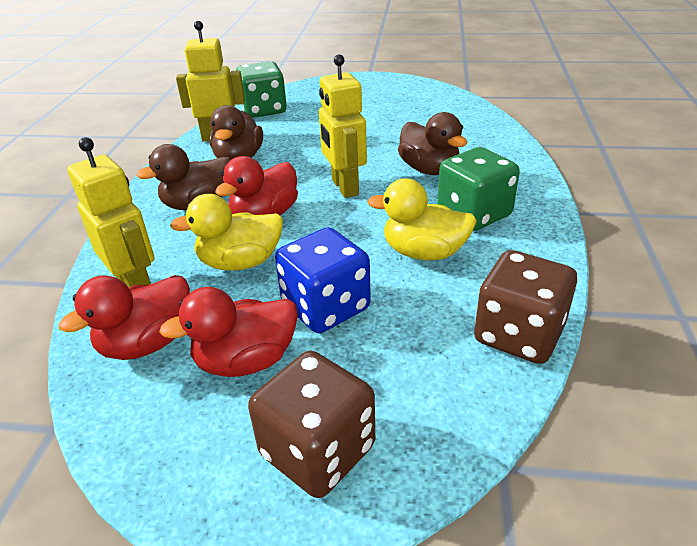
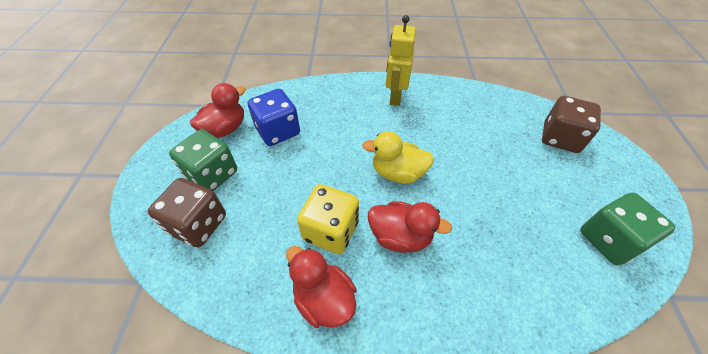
brown duck: [136,144,230,210] [209,105,263,160] [398,112,467,175] = 3 -> none = 0
yellow dice: none = 0 -> [297,184,359,254] = 1
yellow duck: [170,194,283,271] [367,178,477,260] = 2 -> [362,132,434,184] = 1
yellow robot: [67,137,155,288] [176,21,245,141] [319,54,367,198] = 3 -> [386,15,416,106] = 1

